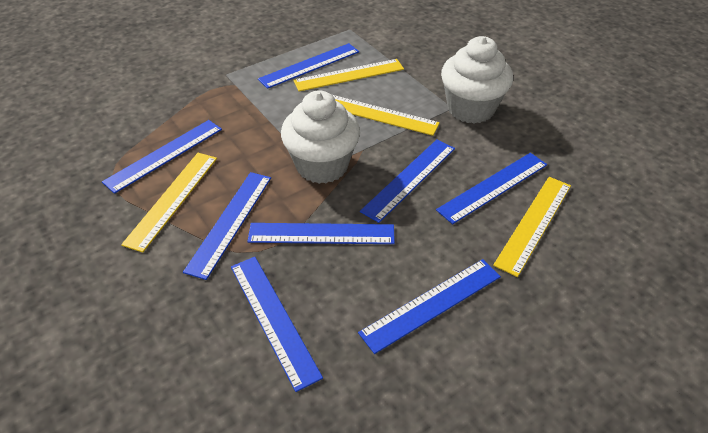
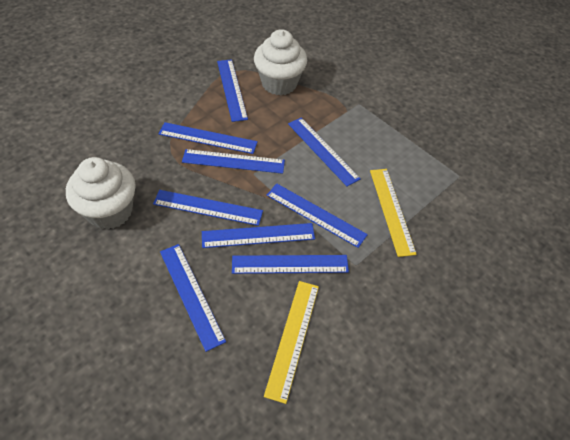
blue ruler: [102,120,222,194] [183,172,271,280] [231,257,323,392] [247,223,395,244] [258,43,359,89] [358,259,501,354] [360,139,455,223] [436,153,547,224] = 8 -> [153,190,263,226] [159,122,258,154] [160,244,226,352] [182,149,285,174] [202,223,315,248] [217,59,248,122] [232,255,349,274] [267,184,368,248] [288,118,361,186] = 9
yellow ruler: [121,153,217,253] [293,59,404,91] [333,95,440,136] [493,177,571,277] = 4 -> [264,281,319,404] [370,169,417,257] = 2

